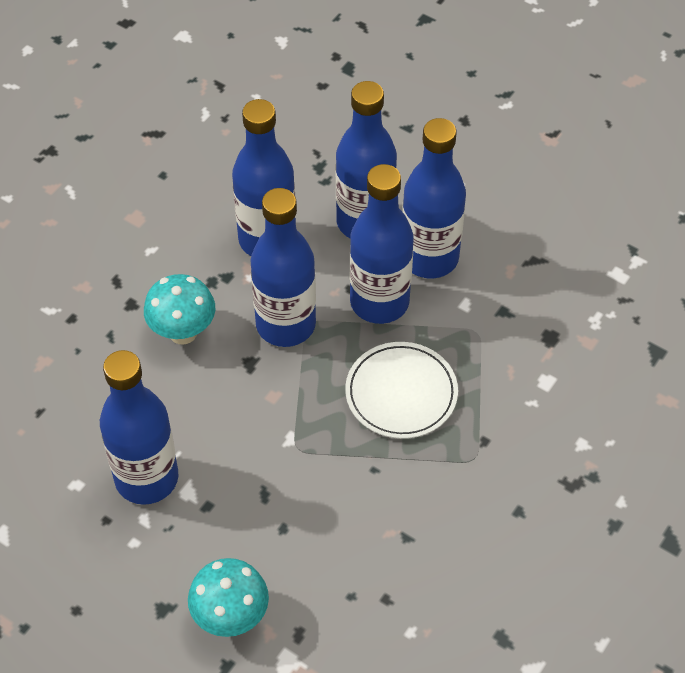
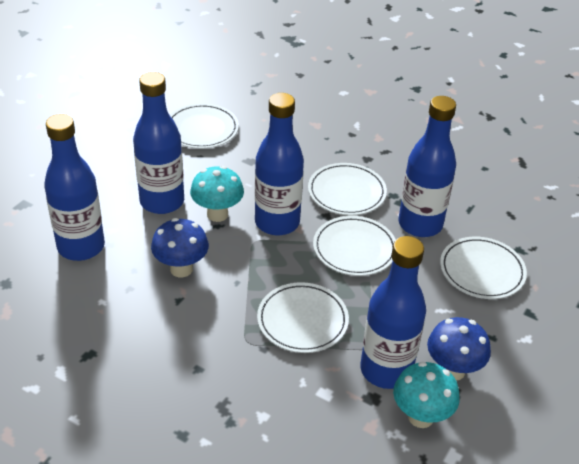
blue bottle: [100,350,178,505] [232,99,296,256] [250,188,316,347] [336,81,397,238] [350,164,413,324] [402,118,466,278] = 6 -> [44,114,105,261] [133,72,184,214] [255,93,304,235] [360,236,426,389] [398,96,456,237] = 5
blue mushroom: none = 0 -> [151,218,209,277] [427,317,491,381] = 2
white plate: [345,342,458,439] = 1 -> [170,103,239,149] [257,282,349,353] [308,163,387,215] [313,216,396,276] [440,237,527,299] = 5

